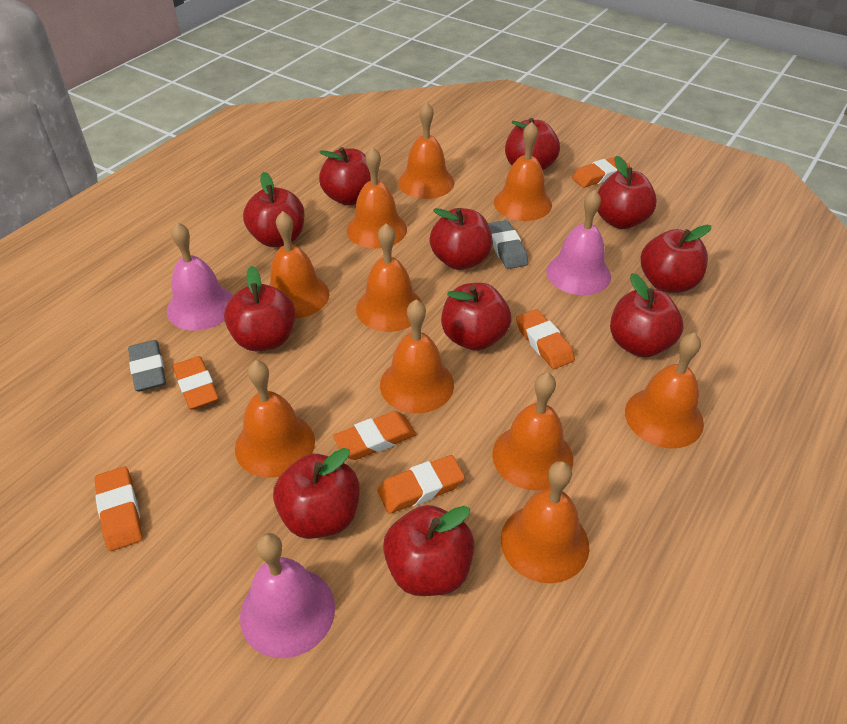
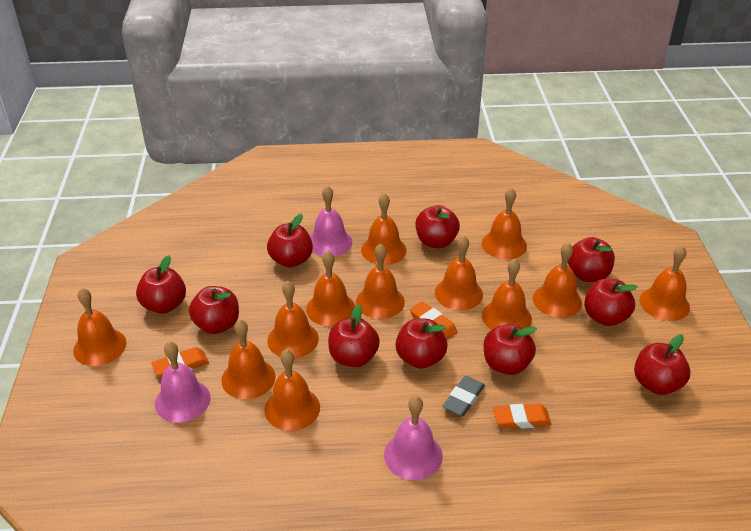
grey eraser: [128,340,166,392] [488,220,528,269] = 2 -> [443,376,485,416] = 1
orange bell: [235,360,315,478] [269,211,329,318] [347,147,407,249] [356,223,422,332] [380,299,454,413] [398,102,454,199] [492,372,573,491] [494,122,552,221] [501,461,590,583] [625,332,704,448] = 10 -> [73,288,127,366] [221,319,276,399] [264,349,320,431] [267,281,319,358] [306,251,355,326] [356,244,405,319] [361,193,407,265] [435,236,483,310] [482,188,527,259] [482,259,532,330] [533,242,582,318] [640,245,690,321] = 12
orange eraser: [94,466,143,551] [173,356,219,410] [333,411,417,460] [377,455,465,514] [516,309,575,369] [572,157,630,188] = 6 -> [151,347,209,378] [410,301,457,340] [493,404,551,429] = 3
red apple: [224,266,295,351] [243,172,305,247] [273,448,359,539] [319,147,371,206] [383,505,474,596] [429,208,492,270] [441,283,512,351] [505,118,560,170] [597,156,657,229] [610,273,683,357] [641,225,711,293] = 11 -> [136,255,186,314] [189,286,239,334] [267,214,313,268] [328,305,380,367] [395,318,448,369] [416,205,460,248] [484,324,537,375] [568,237,615,282] [584,279,638,326] [634,335,690,395] = 10

